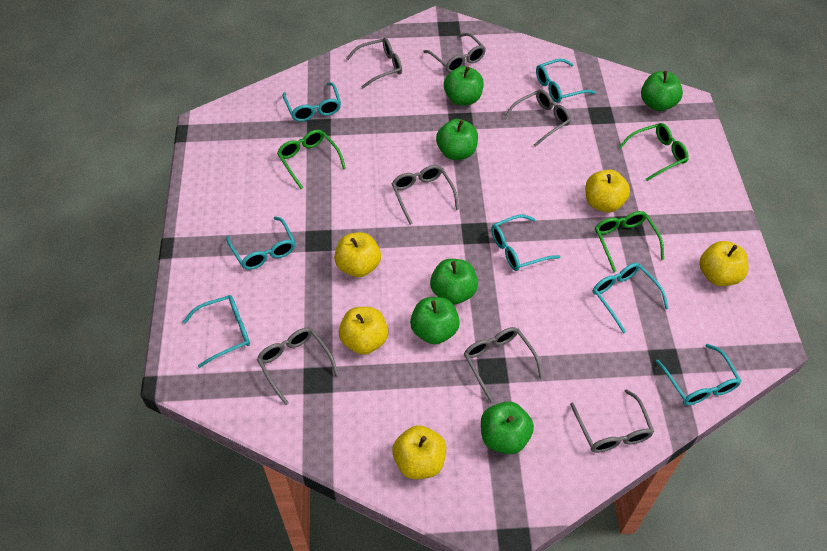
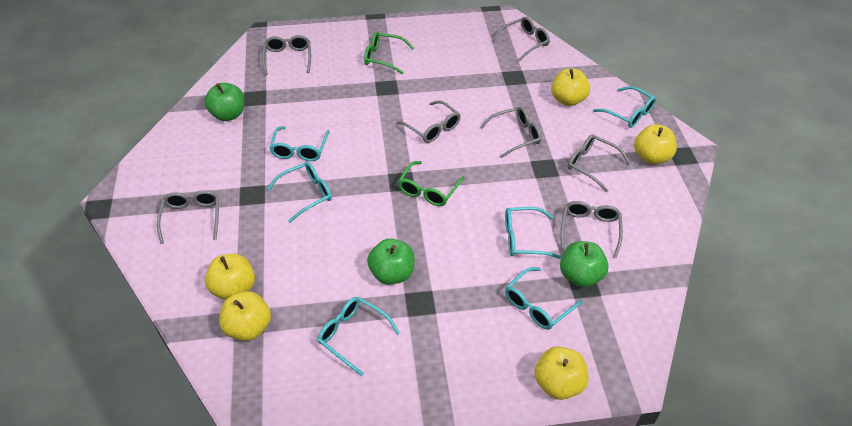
green apple: [410,297,460,344] [430,259,478,304] [436,119,478,160] [444,66,484,106] [481,401,534,454] [641,71,683,111] = 6 -> [204,83,244,121] [367,238,415,285] [560,241,609,287] = 3
green glasses: [277,130,346,189] [595,211,664,272] [619,123,689,181] = 3 -> [364,32,414,74] [398,161,464,206] = 2
turquoise glasses: [183,295,250,368] [226,217,295,270] [282,82,341,122] [491,215,561,271] [536,59,596,103] [593,263,669,334] [656,344,741,405] = 7 -> [267,162,332,223] [269,126,330,161] [317,297,400,376] [505,207,561,259] [505,267,583,330] [593,86,656,128] = 6

